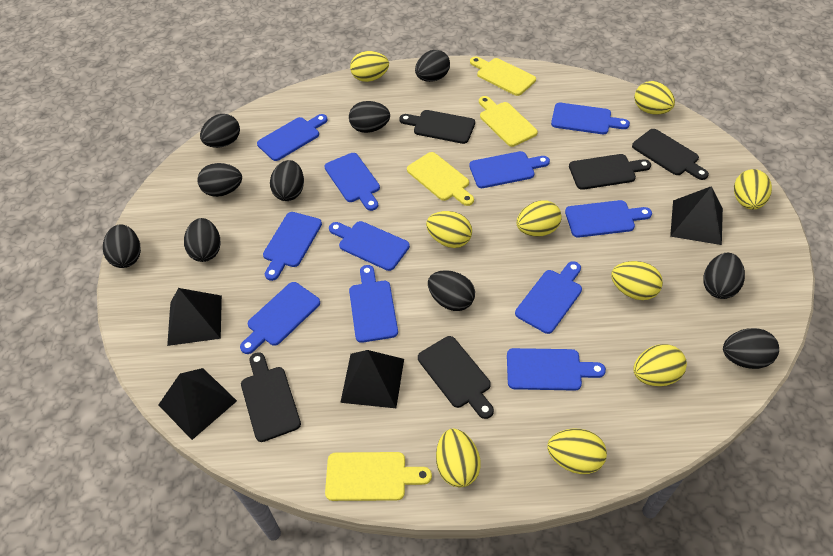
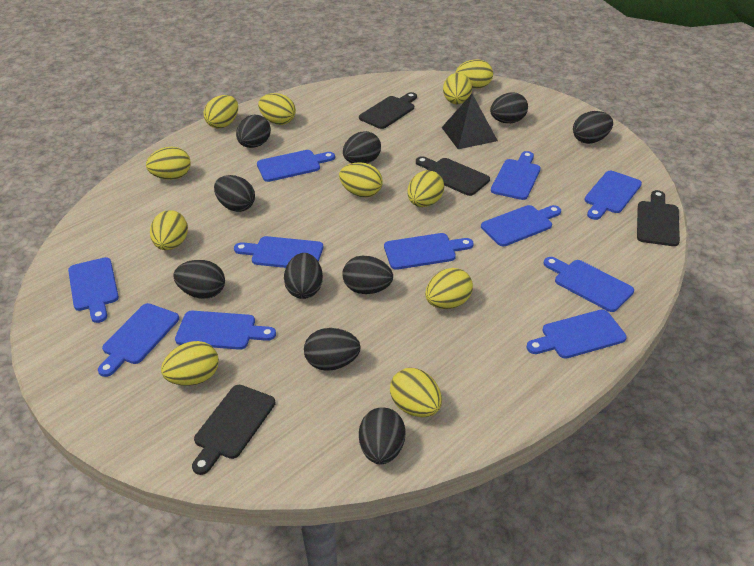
black cutting board: [241,352,301,442] [399,110,475,144] [418,336,494,419] [569,154,651,190] [632,129,709,180] = 5 -> [192,385,275,475] [359,92,417,129] [416,156,490,196] [637,190,680,246] = 4
black pyramid: [158,368,237,440] [167,288,222,346] [340,350,404,408] [670,186,723,245] = 4 -> [441,94,498,149] = 1
yellow cutting board: [325,452,432,501] [407,152,474,206] [470,57,536,96] [479,96,538,147] = 4 -> none = 0
yellow egg: [350,51,389,82] [426,211,472,248] [436,428,481,487] [516,200,562,237] [547,429,607,474] [611,261,663,300] [633,344,687,386] [634,81,675,115] [734,169,772,210] = 9 -> [146,146,191,180] [150,210,188,250] [161,341,219,386] [204,95,238,129] [258,93,296,125] [339,162,383,197] [390,368,442,417] [407,170,444,207] [425,268,473,309] [443,73,472,104] [455,59,493,89] = 11

